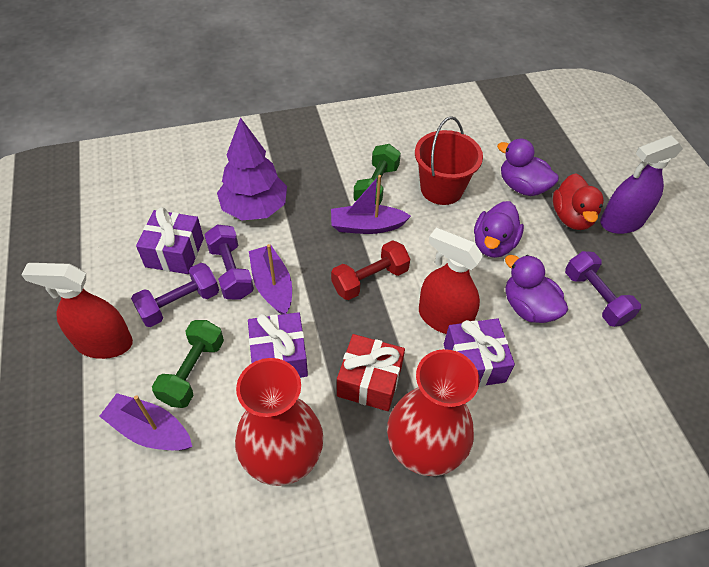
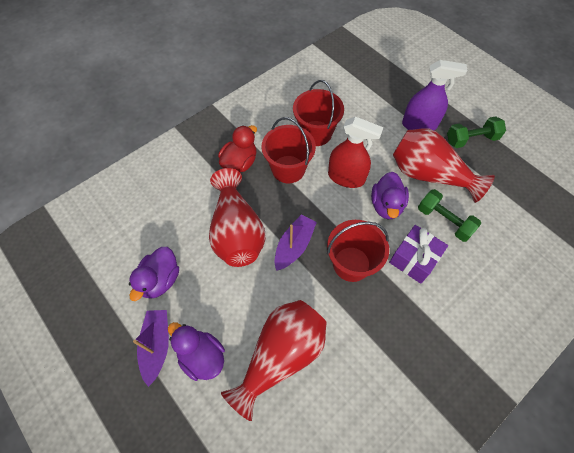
purple boat: [99,393,192,451] [249,244,292,314] [331,175,411,234] = 3 -> [133,310,169,387] [275,215,317,271] = 2
purple dumbbell: [131,263,219,327] [204,225,254,300] [565,251,641,327] = 3 -> none = 0
purple gift: [136,207,204,274] [248,312,308,378] [444,318,515,387] = 3 -> [389,225,448,284] = 1
purple tree: [217,117,287,221] = 1 -> none = 0
red bucket: [415,116,483,205] = 1 -> [261,117,316,183] [293,80,344,146] [327,220,389,282] = 3
red dumbbell: [331,240,410,300] = 1 -> none = 0
red gift: [337,334,405,411] = 1 -> none = 0
red spray bottle: [22,263,133,359] [419,228,483,334] = 2 -> [328,117,384,188] = 1
red vase: [235,358,323,486] [387,349,480,476] = 2 -> [209,168,266,267] [221,300,327,421] [393,128,495,203] = 3

